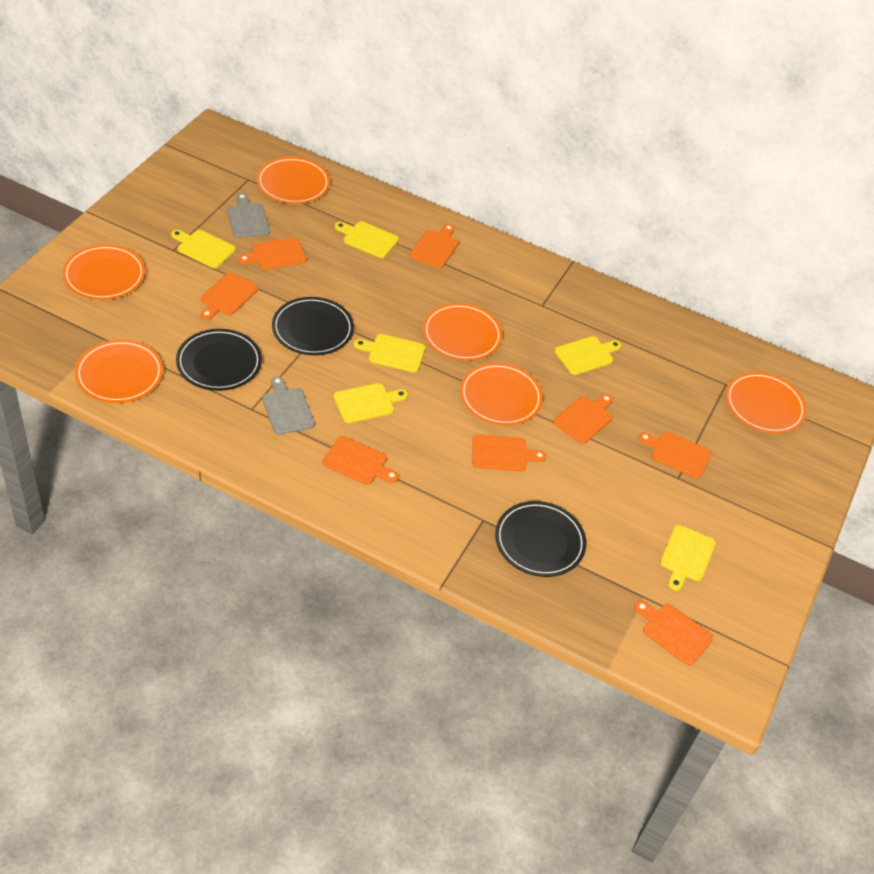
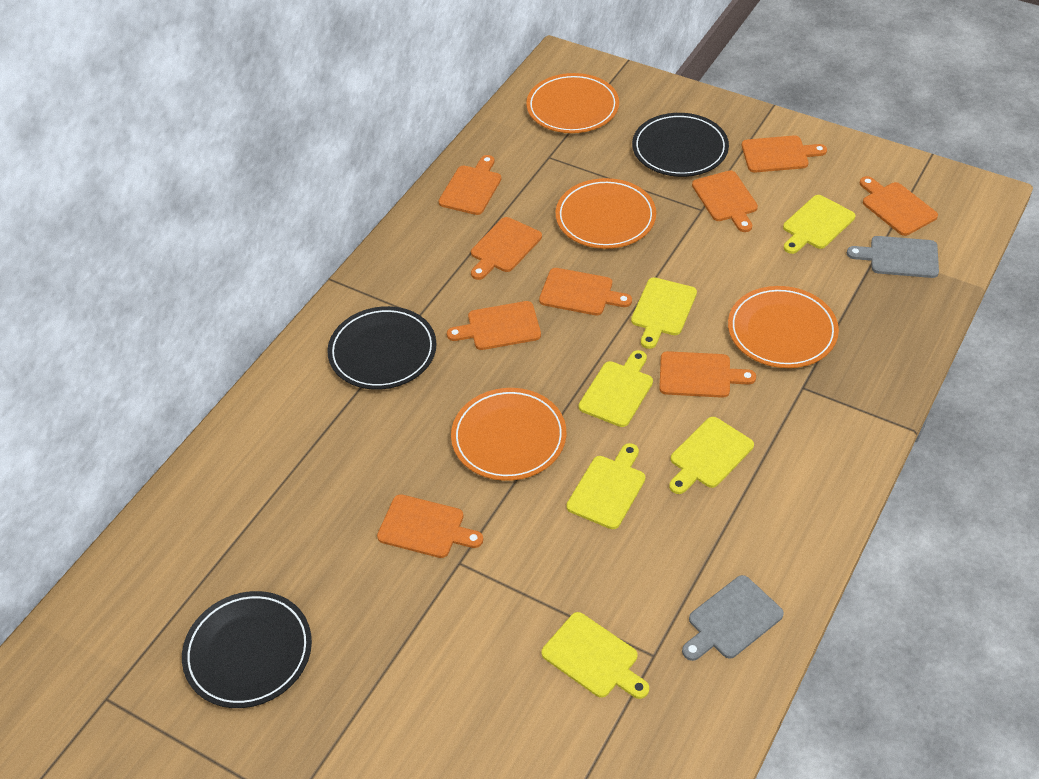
orange cutting board: [201,273,258,320] [238,237,307,270] [322,436,399,485] [410,224,459,268] [472,434,546,472] [553,394,613,444] [634,600,713,666] [638,431,712,478] = 8 -> [377,494,483,558] [439,155,501,215] [447,301,541,350] [471,217,542,280] [539,268,632,315] [659,351,756,398] [692,170,758,232] [742,135,827,172] [860,176,938,236] = 9
orange plate: [62,244,145,300] [75,339,163,403] [257,157,330,204] [423,303,503,361] [460,363,543,426] [726,372,807,434] = 6 -> [451,388,566,481] [526,73,619,133] [556,178,656,249] [728,286,839,368] = 4

